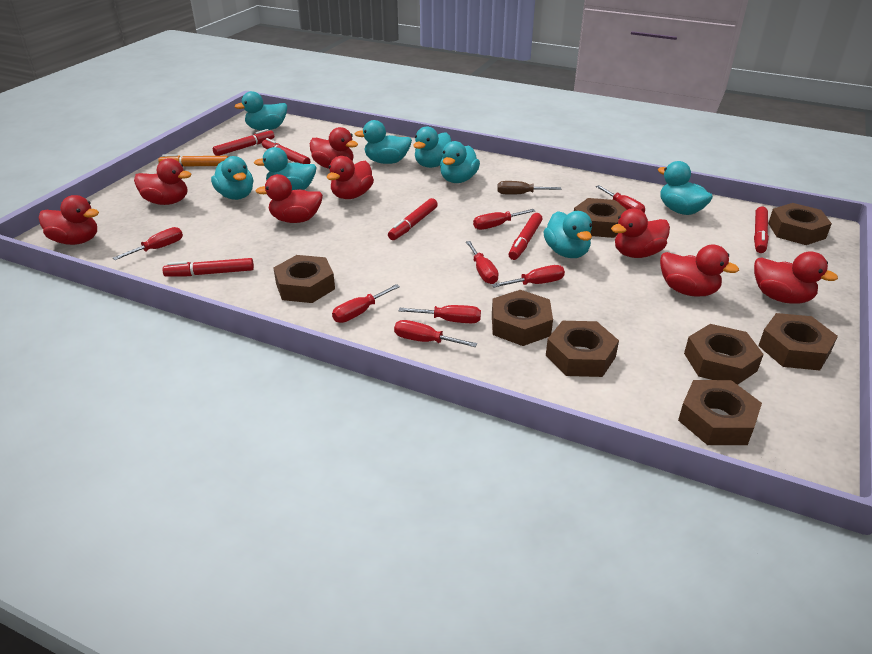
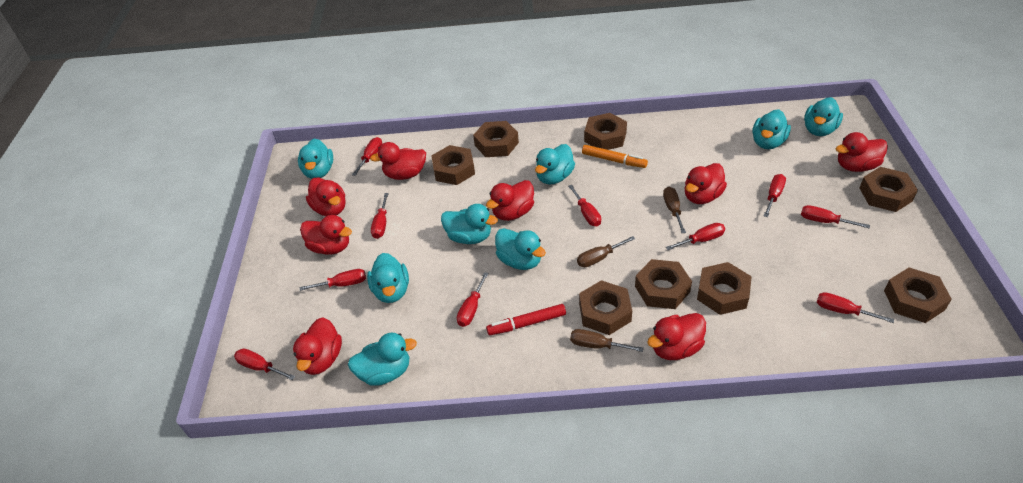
brown screwdriver: [497,181,561,195] = 1 -> [570,329,643,352] [577,236,635,267] [663,187,686,233] = 3
red marker: [163,258,254,277] [213,129,274,156] [262,138,310,164] [388,198,438,240] [509,213,542,260] [754,207,769,253] = 6 -> [486,304,566,335] = 1
red screwdriver: [113,227,183,260] [332,284,400,323] [394,320,477,347] [399,305,481,323] [466,241,499,284] [473,209,535,230] [492,265,565,288] [596,185,645,213] = 8 -> [234,348,295,380] [300,269,366,291] [352,137,382,176] [371,193,389,239] [457,272,489,327] [568,185,601,226] [666,223,725,250] [764,174,786,217] [801,205,870,228] [817,292,894,323] = 10

